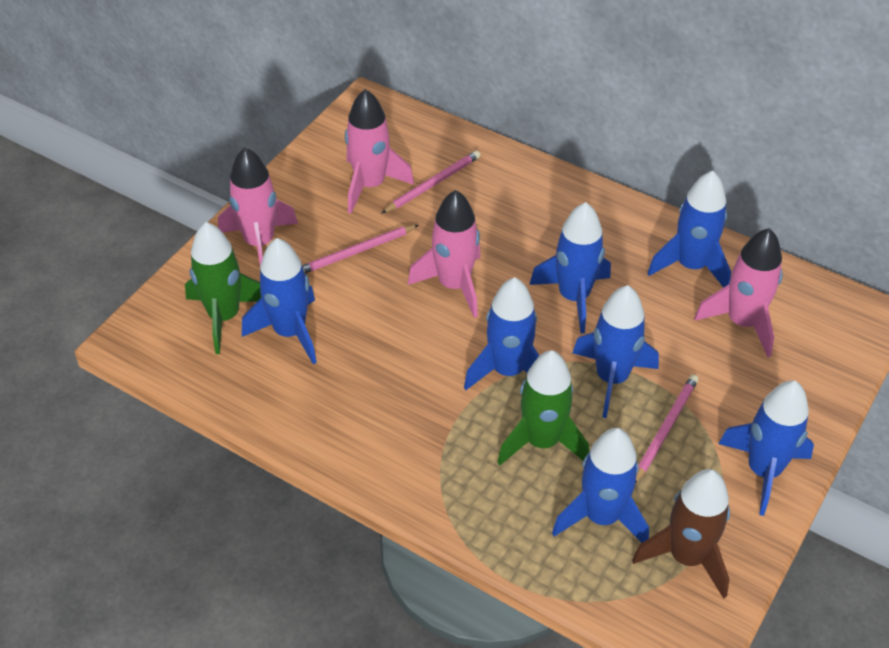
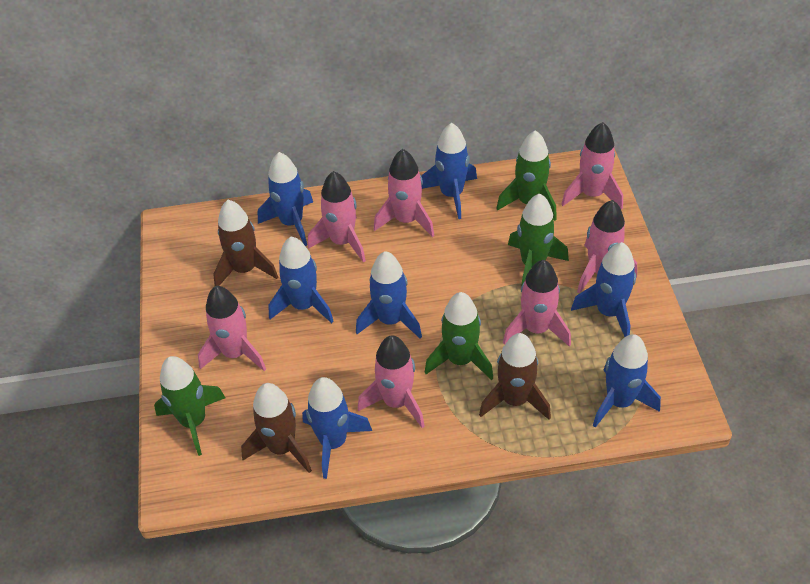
brown rocket: [632,469,730,599] = 1 -> [213,200,278,286] [241,383,312,473] [479,333,551,420] = 3
green rocket: [185,222,261,354] [497,350,589,465] = 2 -> [154,356,225,456] [425,292,493,380] [496,130,557,221] [508,193,569,286] = 4
pink pencil: [302,225,418,274] [382,150,481,213] [636,374,699,483] = 3 -> none = 0
pink rocket: [218,147,298,265] [345,89,414,214] [408,190,481,318] [694,228,782,358] = 4 -> [198,286,266,371] [308,171,366,263] [358,335,425,428] [374,149,434,237] [503,260,571,347] [561,122,623,210] [577,200,637,294] = 7

